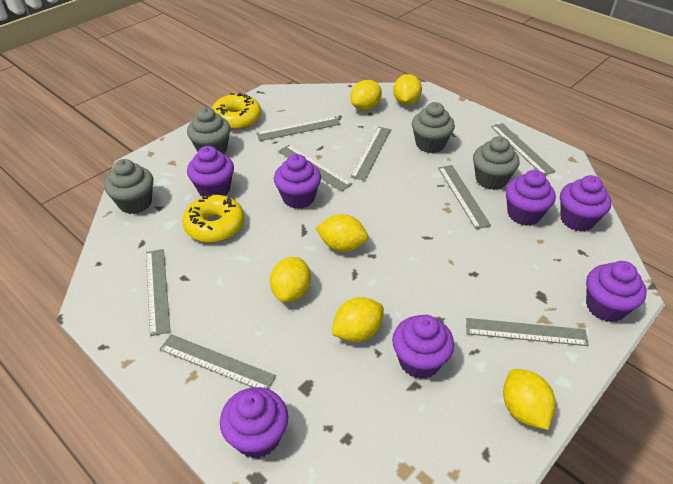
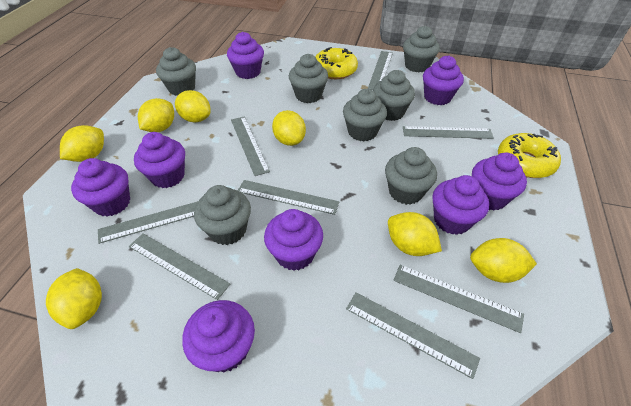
grey cupcake: [104,159,154,214] [187,107,231,154] [412,102,455,153] [473,136,519,190] = 4 -> [156,47,196,96] [194,185,251,245] [289,54,328,103] [343,89,387,141] [373,70,415,121] [385,147,437,205] [403,26,440,72] = 7
purple cupcake: [187,146,234,197] [220,387,288,458] [274,154,321,209] [392,315,454,379] [505,170,556,226] [560,175,611,232] [586,261,647,322] = 7 -> [71,158,130,217] [134,132,185,188] [182,300,255,373] [227,32,264,79] [264,209,323,271] [423,56,464,105] [432,175,489,235] [472,153,527,210] = 8
yellow lemon: [270,257,311,302] [316,214,368,252] [331,297,384,342] [350,80,382,110] [393,74,422,105] [503,369,556,430] = 6 -> [46,268,102,329] [60,125,104,162] [138,98,174,132] [175,90,211,123] [272,110,306,146] [388,212,442,256] [470,238,537,283] = 7

